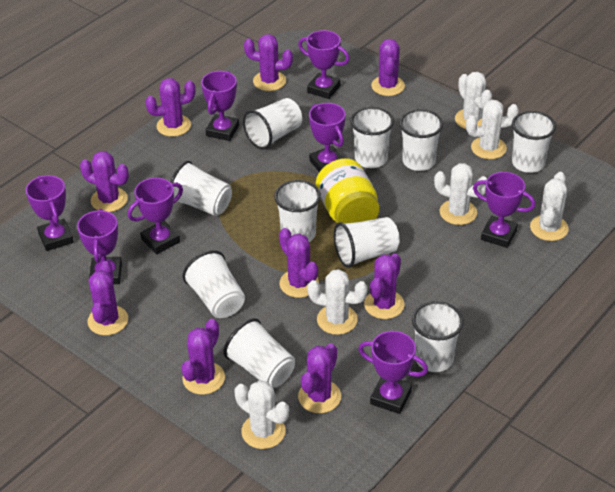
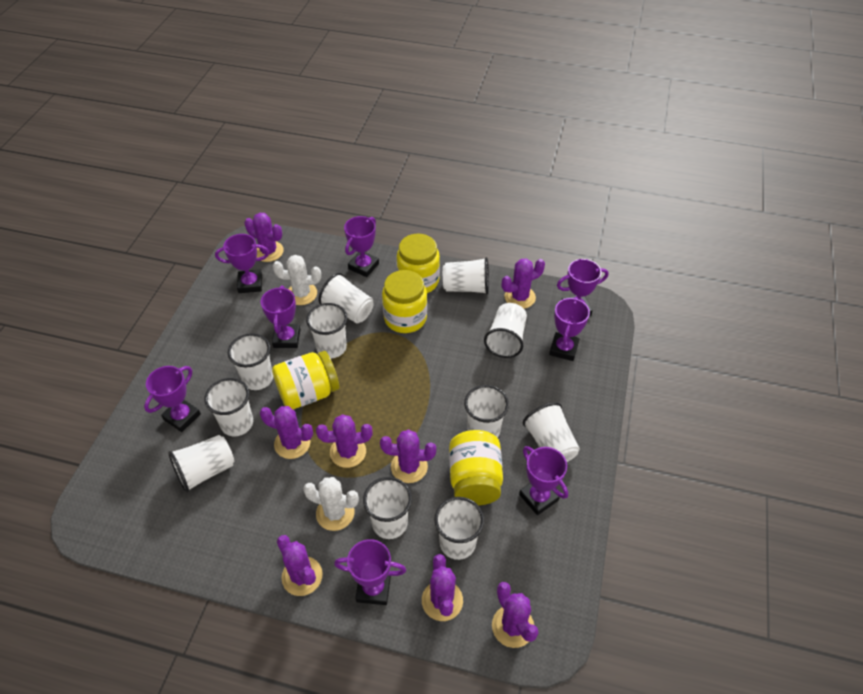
purple cactus: [80,151,129,212] [87,261,128,336] [145,78,195,137] [181,319,225,395] [244,34,293,91] [279,228,319,298] [298,343,341,413] [364,253,404,319] [371,39,405,96] = 9 -> [245,213,284,262] [260,406,313,459] [277,535,323,596] [316,414,373,468] [380,429,436,483] [422,554,463,621] [492,582,539,648] [502,258,545,309] = 8
white cactus: [234,380,289,449] [307,269,368,335] [434,163,487,225] [455,72,492,129] [466,100,519,159] [530,172,569,241] = 6 -> [273,255,321,305] [303,477,359,531] = 2
white cup: [170,161,232,216] [182,250,245,318] [224,318,295,388] [243,98,302,150] [274,180,321,242] [334,217,399,268] [350,107,394,168] [399,109,443,171] [412,301,464,372] [512,111,556,173] = 10 -> [168,435,234,493] [204,378,253,436] [228,333,273,390] [306,303,347,358] [318,273,373,323] [363,477,412,539] [434,497,484,560] [443,257,489,295] [464,385,509,438] [484,303,527,358] [522,402,580,462] = 11
yellow jar: [316,158,380,223] = 1 -> [272,351,339,410] [382,270,427,333] [397,234,440,293] [449,430,503,505] = 4

